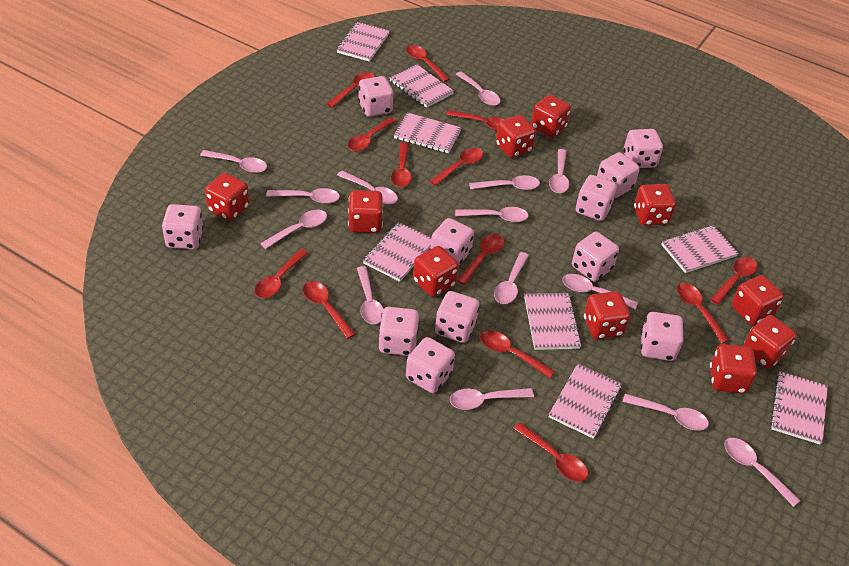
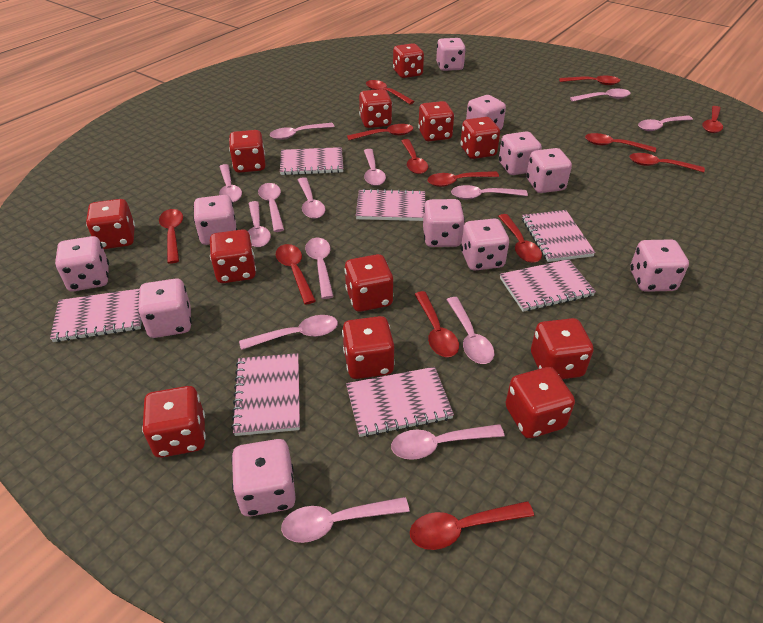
pink notebook: [337,22,390,62] [363,222,431,282] [390,64,454,108] [394,113,462,153] [524,293,582,350] [549,363,622,439] [661,225,739,273] [770,371,828,445] = 8 -> [50,289,142,342] [231,353,300,436] [280,147,343,175] [346,367,454,437] [356,189,425,221] [500,259,596,312] [522,210,596,262] = 7
red dice: [205,173,249,221] [348,190,383,233] [413,246,459,297] [496,115,536,158] [531,95,571,138] [584,291,630,339] [634,184,676,226] [710,344,757,394] [732,275,784,325] [743,315,797,368] = 10 -> [86,199,135,249] [142,386,206,458] [210,229,256,283] [229,130,266,173] [342,316,395,379] [344,254,393,312] [359,89,392,128] [393,43,424,78] [418,101,454,141] [461,117,500,159] [505,367,575,438] [531,318,594,379] = 12

